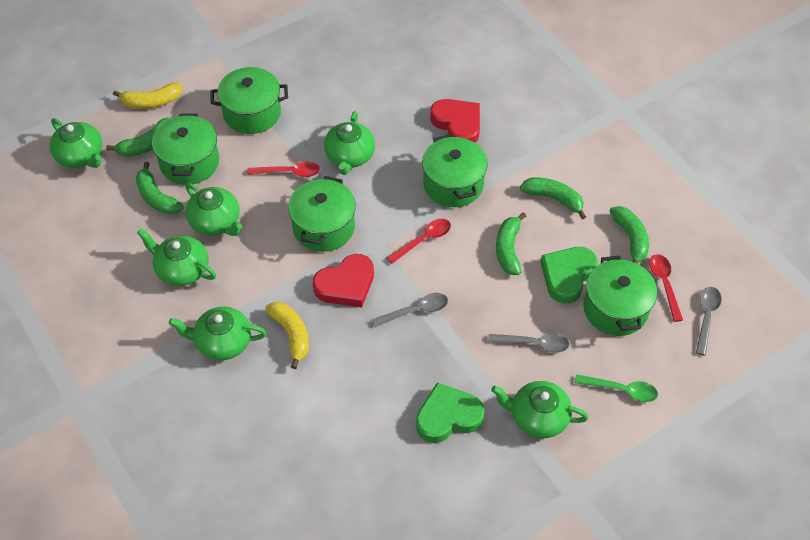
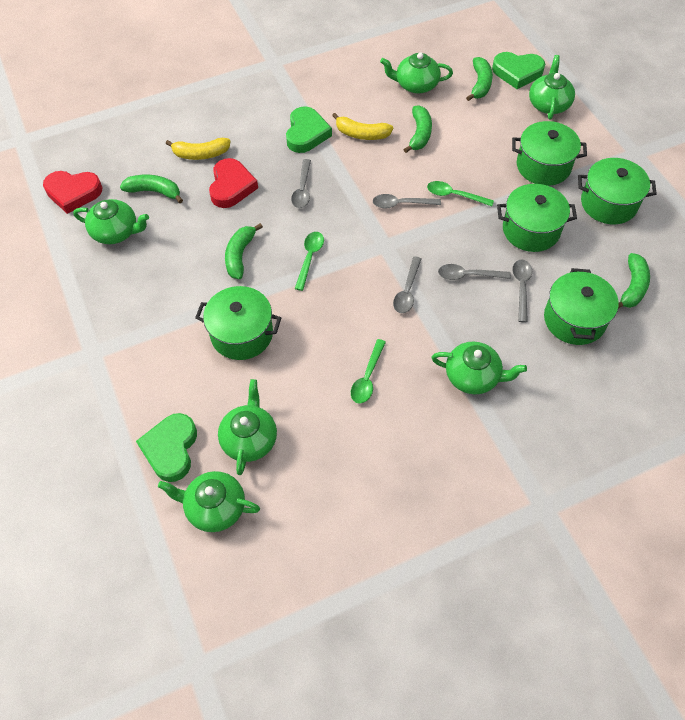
green heart: [416,382,485,443] [541,247,598,303] = 2 -> [136,413,197,482] [286,107,332,153] [492,52,545,89] = 3
green spoon: [575,374,658,402] = 1 -> [295,232,324,291] [351,339,386,404] [427,181,494,206] = 3
grey spoon: [372,293,448,327] [488,333,569,352] [696,287,721,355] = 3 -> [291,159,311,208] [373,194,441,209] [393,256,421,313] [438,264,511,280] [512,260,532,322] = 5
red spoon: [247,161,320,177] [387,219,451,264] [649,254,683,322] = 3 -> none = 0

